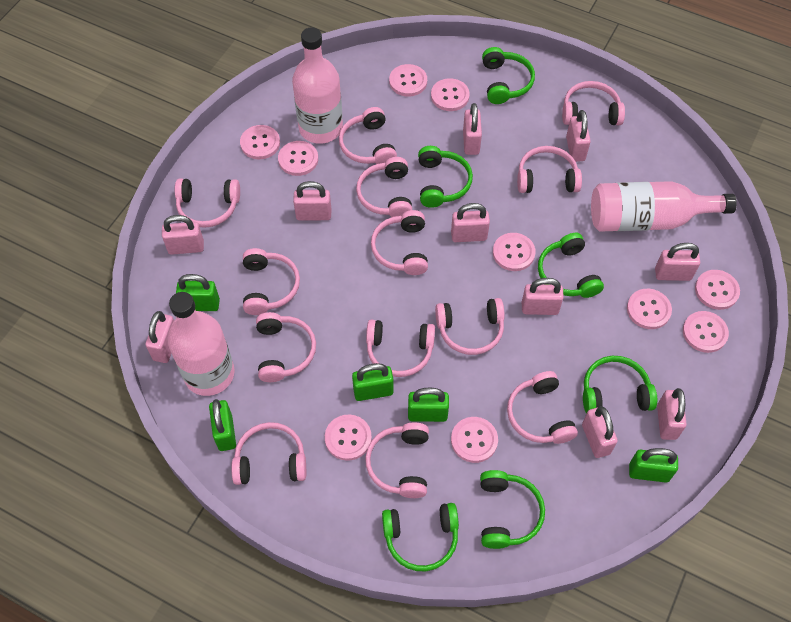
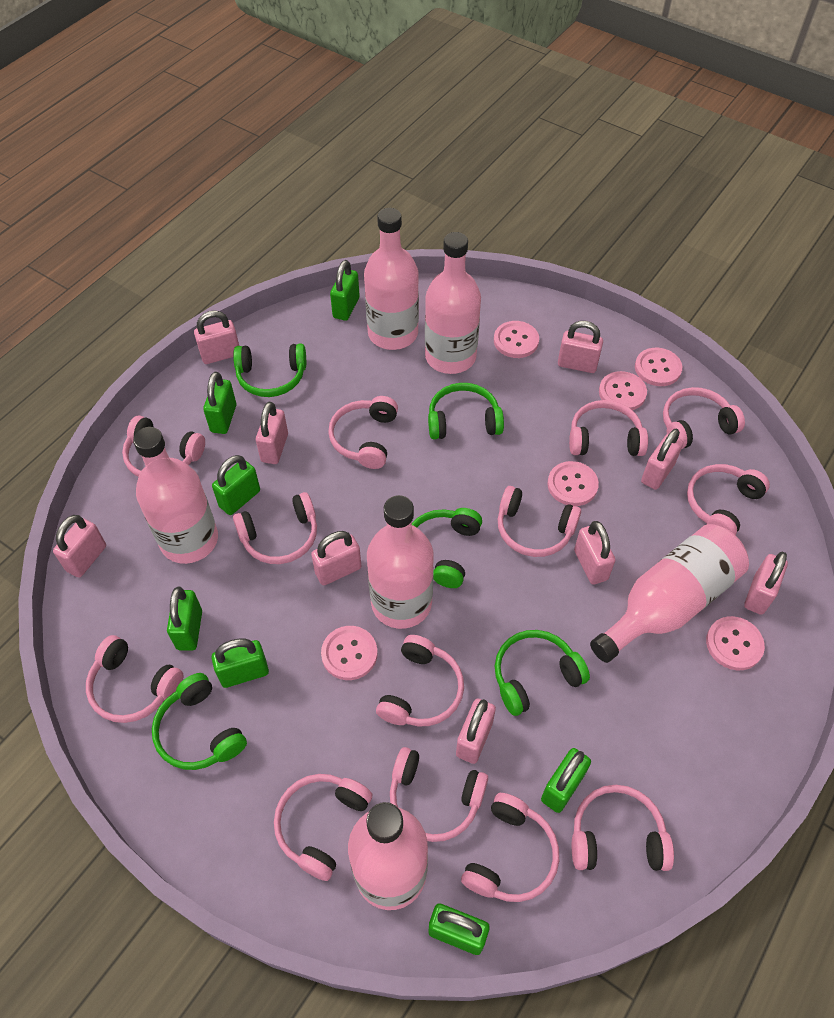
green headphones: [382,503,459,571] [418,146,473,208] [480,470,545,549] [482,47,535,104] [538,233,604,298] [583,356,657,413] = 6 -> [152,673,247,770] [233,344,306,397] [412,508,482,588] [428,383,504,439] [495,630,590,716] = 5
green padlock: [176,274,220,311] [209,399,236,451] [352,363,393,401] [408,387,449,422] [629,448,678,483] = 5 -> [167,587,202,651] [203,372,236,434] [211,639,269,688] [212,455,260,515] [330,260,360,321] [428,903,490,955] [541,748,591,813] = 7
pink bottle: [167,292,235,396] [292,27,343,144] [591,181,737,232] = 3 -> [133,427,218,564] [348,802,428,910] [364,208,419,350] [367,495,434,629] [425,232,481,374] [590,524,749,663] = 6
pink button: [240,125,280,159] [278,141,318,176] [325,414,372,461] [389,64,427,96] [431,78,470,111] [451,417,498,463] [493,233,535,271] [627,289,672,329] [683,311,729,353] [695,270,740,310] = 10 -> [321,626,378,680] [494,321,539,358] [547,461,599,506] [599,371,647,410] [635,348,682,386] [706,616,765,670] = 6
pink padlock: [145,311,174,363] [162,215,204,255] [293,181,331,220] [451,203,490,242] [463,103,482,155] [522,278,564,315] [566,110,591,162] [582,406,618,458] [655,243,700,281] [657,388,687,440] = 10 -> [53,515,106,577] [194,310,239,364] [256,402,288,464] [311,531,362,585] [456,698,496,764] [558,321,603,373] [574,521,616,585] [641,429,683,490] [744,552,788,615] = 9

